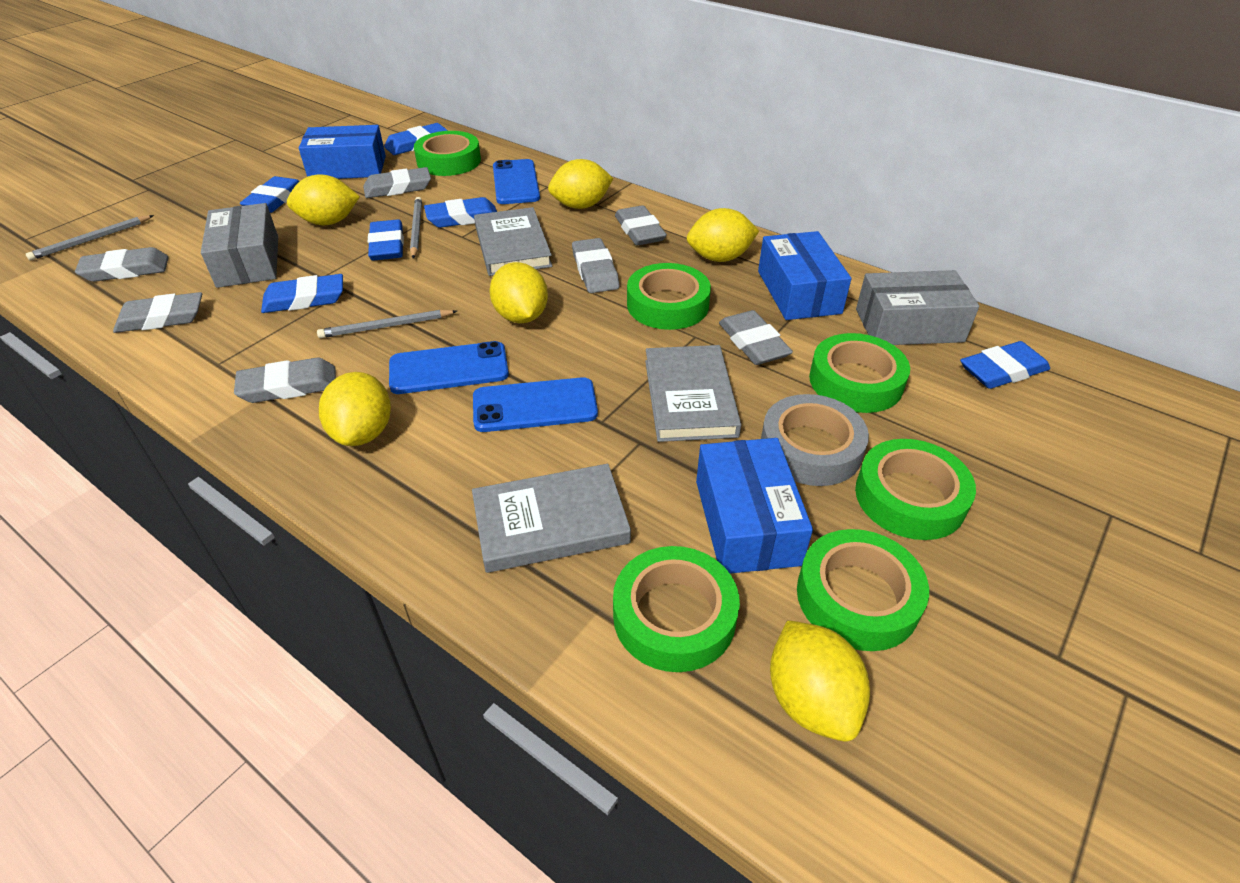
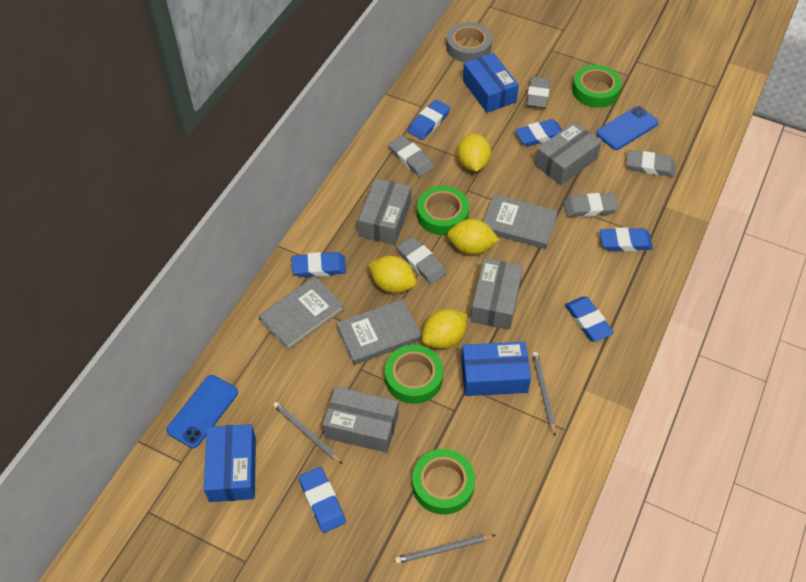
blue phone: [389,341,509,394] [473,377,598,432] [493,159,540,204] = 3 -> [166,375,238,448] [596,106,658,150] = 2
green tape: [414,131,481,176] [613,546,740,672] [627,263,711,330] [797,529,929,651] [809,333,910,413] [855,439,976,540] = 6 -> [385,345,443,404] [412,449,475,515] [417,186,469,235] [572,65,622,108] = 4
grey box: [201,203,278,288] [856,270,979,345] = 2 -> [323,387,399,453] [358,178,411,245] [471,258,523,330] [535,122,602,185] = 4
grey eraser: [75,247,169,282] [113,292,202,333] [234,358,336,403] [363,167,431,198] [572,238,619,293] [615,205,667,246] [719,310,793,365] = 7 -> [388,135,434,177] [397,236,446,284] [526,76,550,108] [564,193,618,217] [626,150,676,177] = 5
yellow lemon: [287,175,360,225] [319,372,391,446] [490,262,548,324] [548,159,614,209] [687,208,759,262] [770,620,870,742] = 6 -> [368,255,416,293] [422,309,467,349] [447,219,499,255] [457,133,491,172] = 4

